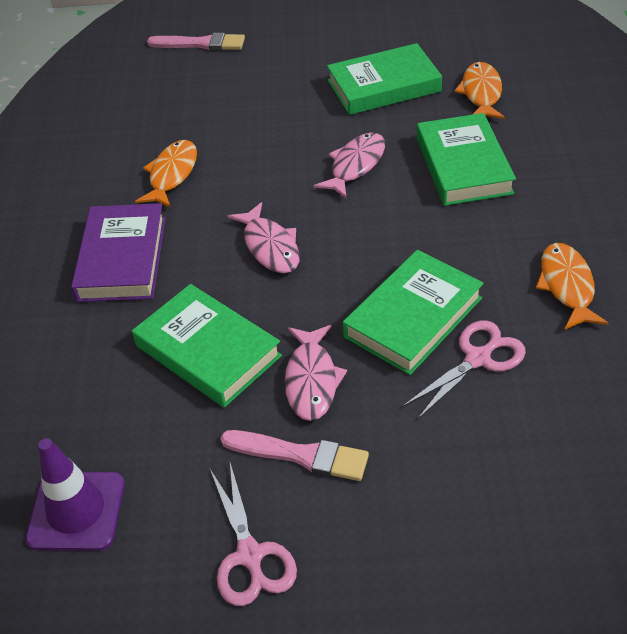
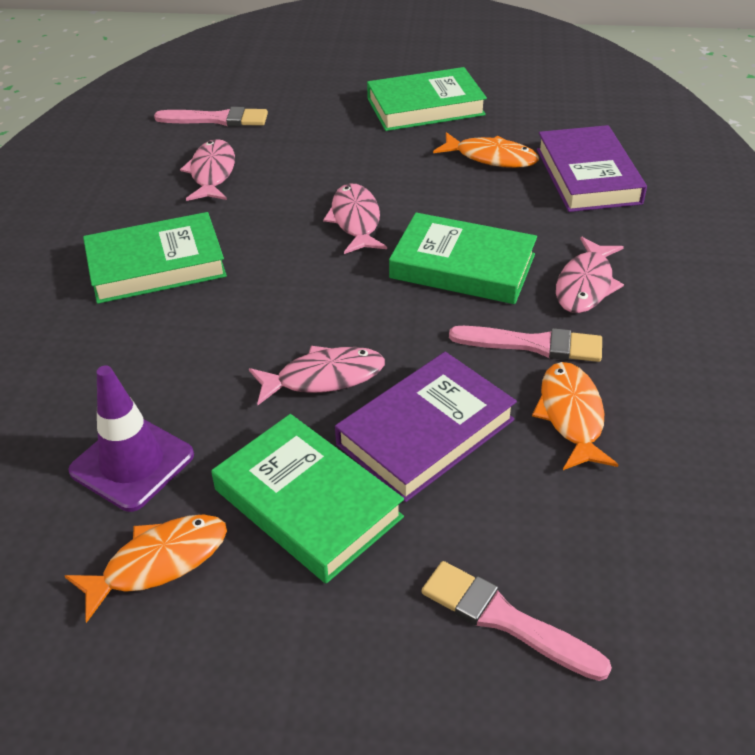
pink brush: [147,33,245,51] [220,430,369,481] = 2 -> [154,107,268,126] [422,561,612,681] [449,326,602,362] = 3
pink fish: [227,202,299,273] [285,325,347,421] [313,133,385,198] = 3 -> [180,139,235,201] [249,346,385,405] [323,183,387,254] [556,237,624,313] = 4
pink scissors: [210,463,297,606] [403,320,526,420] = 2 -> none = 0
purple book: [71,203,166,302] = 1 -> [335,352,517,502] [537,125,647,212] = 2

